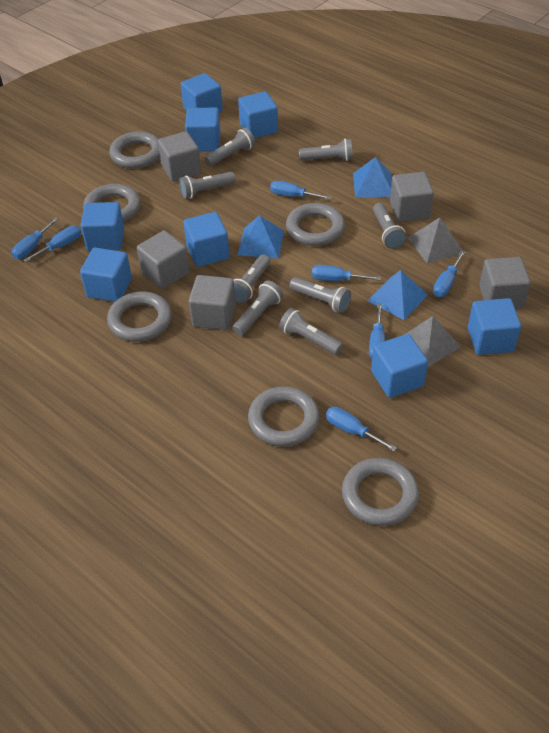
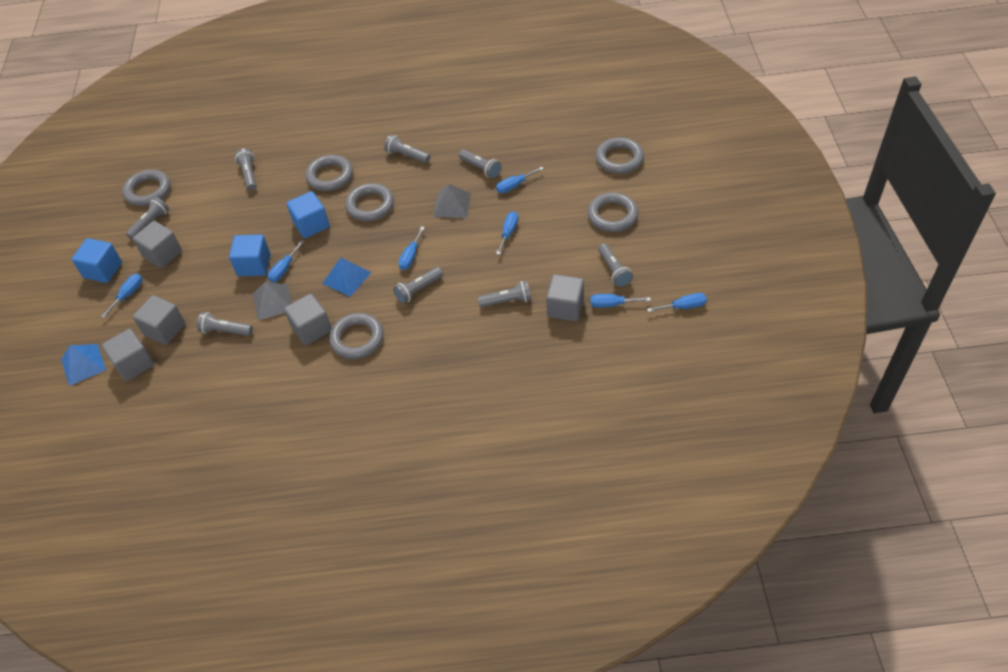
blue cube: [80,202,124,251] [80,247,132,302] [181,73,223,113] [183,212,229,267] [185,107,221,151] [238,91,278,139] [371,334,428,398] [468,298,521,355] = 8 -> [72,238,122,283] [229,234,270,276] [287,191,330,238] = 3
blue pyramid: [238,215,284,258] [353,157,392,198] [368,270,428,320] = 3 -> [61,344,106,386] [322,258,371,297] = 2

